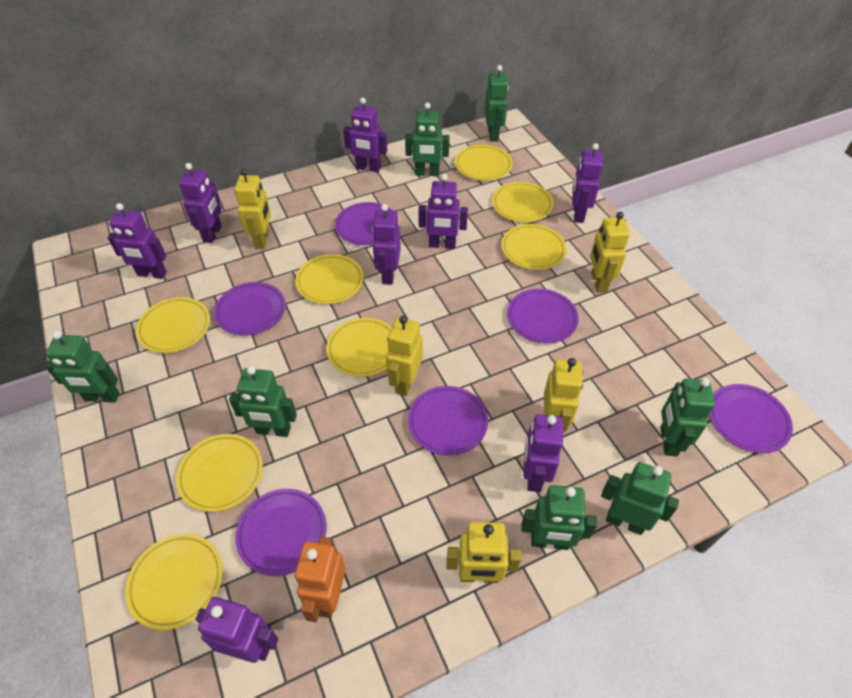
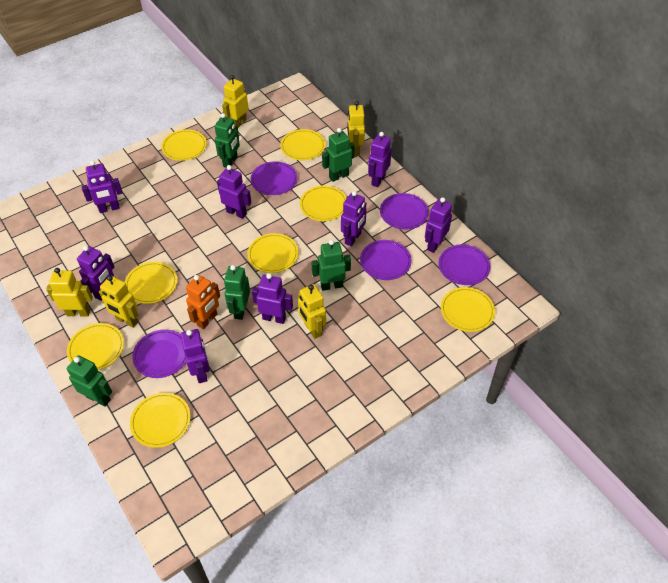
green robot: [45,331,120,402] [229,366,297,437] [405,103,449,176] [485,65,509,142] [522,485,597,550] [601,462,679,535] [660,378,715,456] = 7 -> [67,355,112,407] [215,113,240,168] [224,265,250,320] [311,240,351,291] [322,128,355,182] = 5
purple plate: [214,282,286,336] [235,489,327,576] [335,202,391,245] [408,386,488,456] [507,289,579,343] [709,384,793,453] = 6 -> [132,329,186,378] [250,161,297,195] [360,240,412,280] [380,193,429,229] [438,244,491,285] = 5

